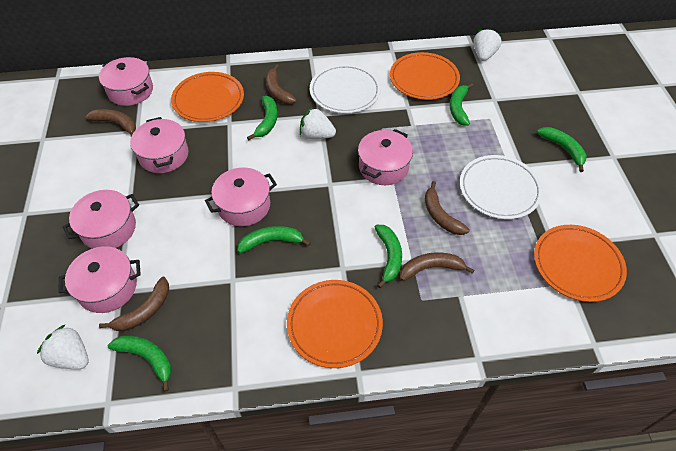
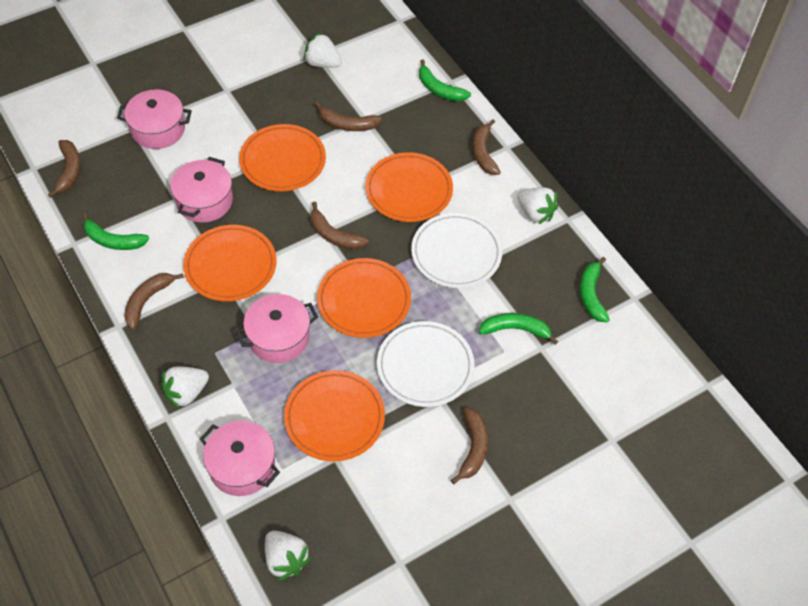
brown banana: [85,109,136,136] [99,277,169,331] [266,64,297,104] [400,252,474,281] [425,181,470,235] = 5 -> [48,140,81,198] [124,273,184,330] [311,202,368,249] [315,102,382,131] [451,407,488,484] [473,119,501,175] = 6
green banana: [108,336,171,392] [237,226,311,253] [247,96,278,140] [374,225,402,288] [450,83,473,126] [537,127,586,172] = 6 -> [82,213,149,250] [419,60,471,101] [479,313,558,345] [580,257,610,322] = 4
orange plate: [171,72,244,122] [287,280,383,368] [390,52,460,100] [534,225,627,302] = 4 -> [183,225,277,301] [239,124,326,191] [284,370,385,462] [317,258,411,338] [366,152,453,222] = 5
pink pot: [59,246,141,313] [63,190,139,249] [99,57,153,106] [130,117,188,173] [205,168,277,226] [358,129,413,185] = 6 -> [117,90,192,149] [170,157,233,223] [200,421,280,496] [235,294,318,363] = 4
white strawberry: [37,324,88,369] [300,107,336,139] [474,28,502,61] = 3 -> [161,366,209,409] [265,531,312,581] [303,33,342,68] [517,187,558,224] = 4

